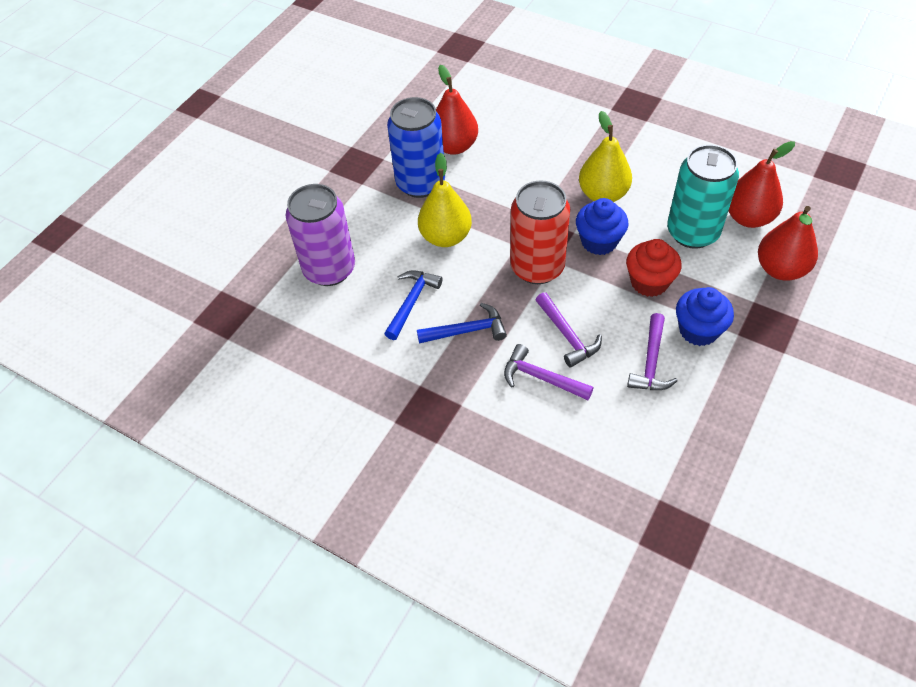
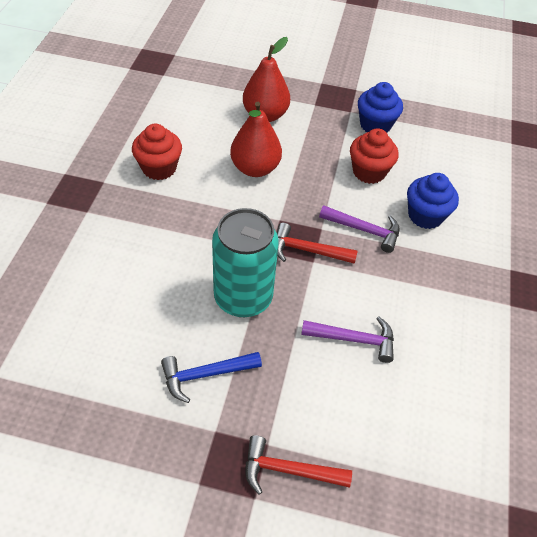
blue can: [387,97,445,198] = 1 -> none = 0
blue hammer: [384,270,443,340] [417,303,507,344] = 2 -> [161,352,262,403] = 1
purple can: [286,184,355,286] = 1 -> none = 0
purple hammer: [504,344,594,400] [536,292,602,368] [627,313,678,390] = 3 -> [301,317,394,363] [319,206,399,253] = 2
red can: [510,181,570,284] = 1 -> none = 0
red cupcake: [626,239,682,297] = 1 -> [132,124,182,180] [350,128,399,184] = 2
red hammer: none = 0 -> [245,435,352,495] [277,223,358,264] = 2
red pear: [436,65,478,155] [729,141,795,228] [758,206,818,281] = 3 -> [230,102,282,177] [243,37,290,122] = 2
yellow pear: [418,153,472,247] [579,111,632,202] = 2 -> none = 0

